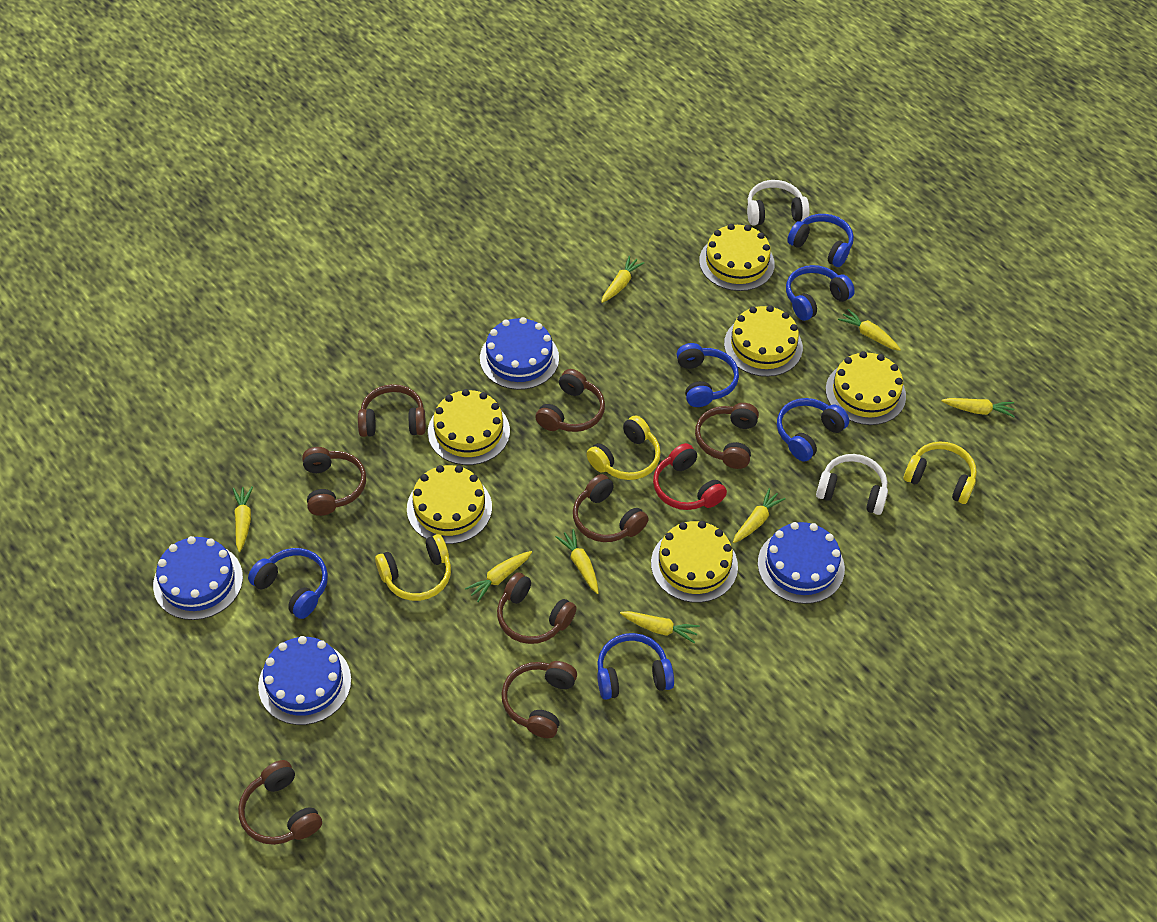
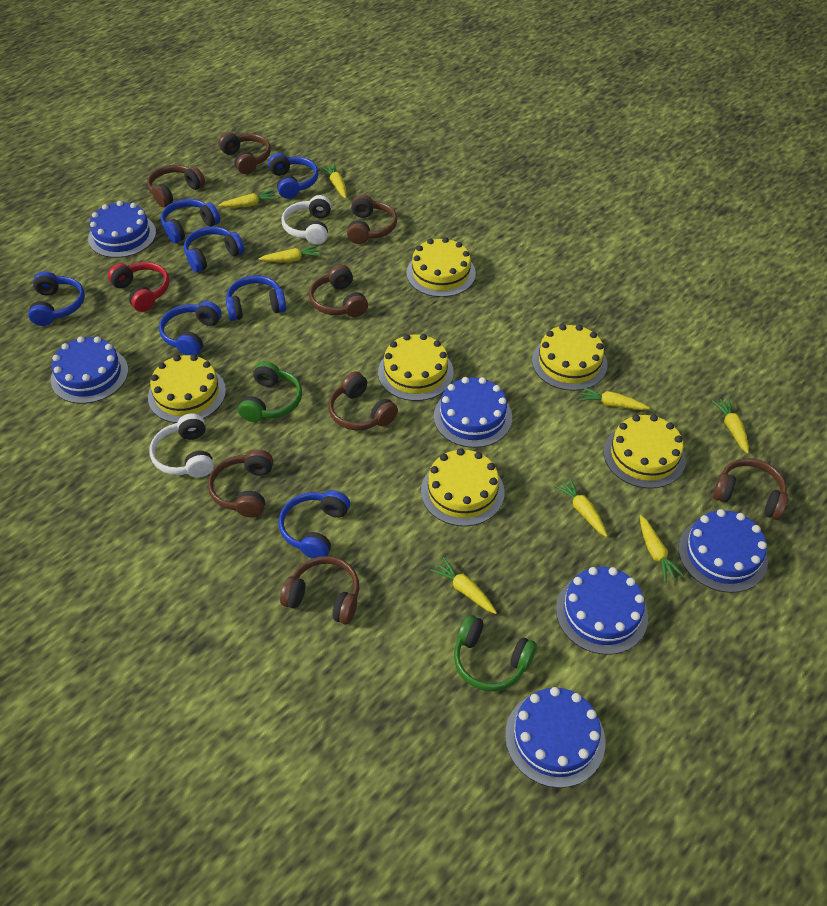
blue cake: [153,536,243,620] [258,636,351,725] [480,317,559,390] [758,522,845,604] = 4 -> [51,336,128,404] [88,201,156,258] [434,377,512,448] [505,687,605,788] [556,567,648,655] [678,509,768,593] = 6
blue headphones: [248,548,328,619] [597,633,674,700] [677,343,739,407] [777,398,849,462] [786,265,855,321] [787,214,854,267] = 6 -> [28,271,85,326] [159,301,222,355] [161,199,220,243] [184,226,245,272] [225,275,286,321] [268,153,318,199] [279,490,350,559] = 7
green headphones: none = 0 -> [238,361,302,422] [454,615,537,691] = 2
yellow headphones: [375,534,451,601] [587,415,661,480] [904,441,977,504] = 3 -> none = 0

